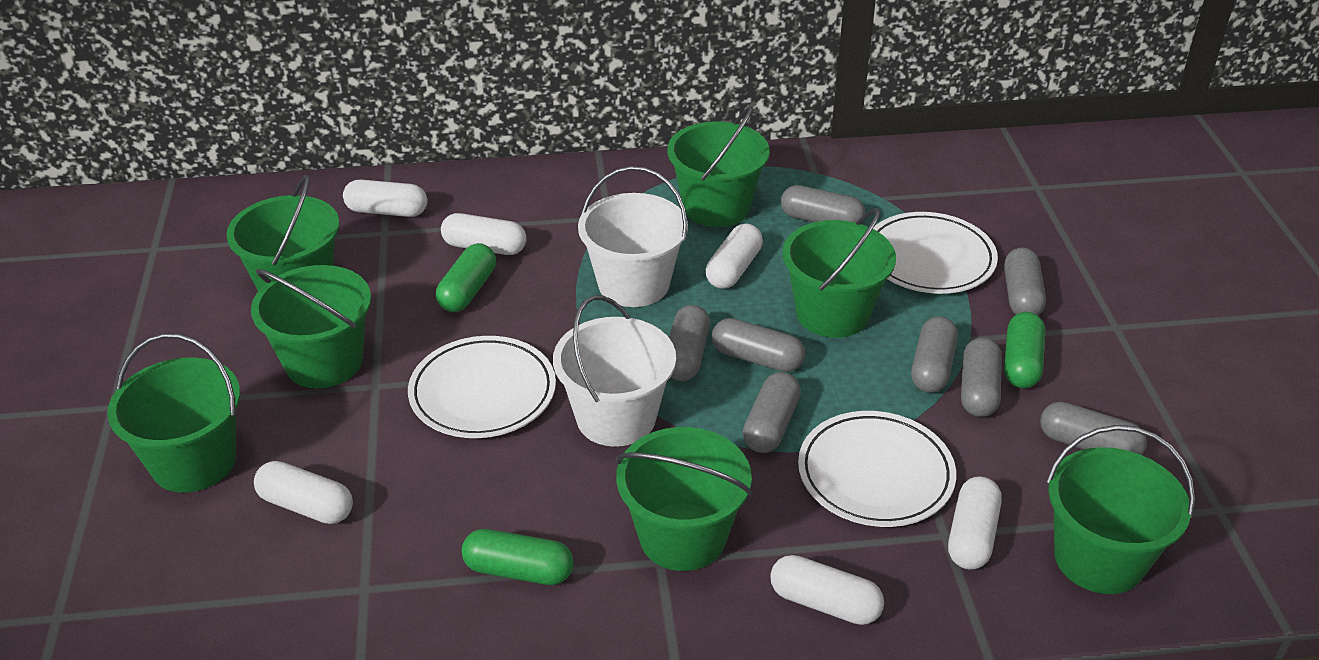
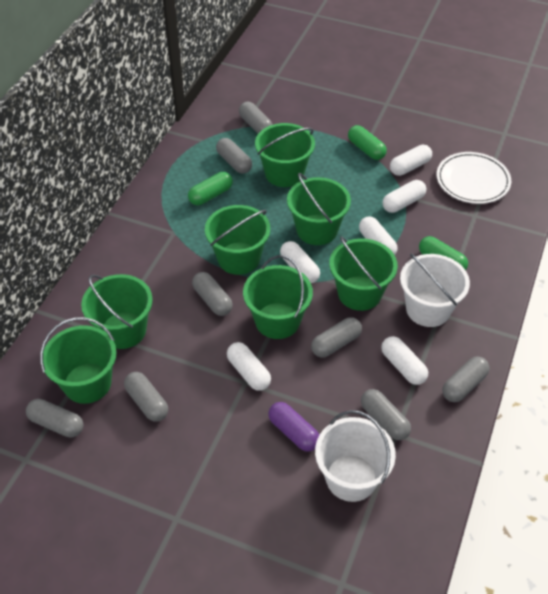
purple capsule: none = 0 -> [268,402,319,452] = 1
white plate: [408,336,556,438] [798,411,956,527] [873,212,998,294] = 3 -> [437,152,511,204] = 1

